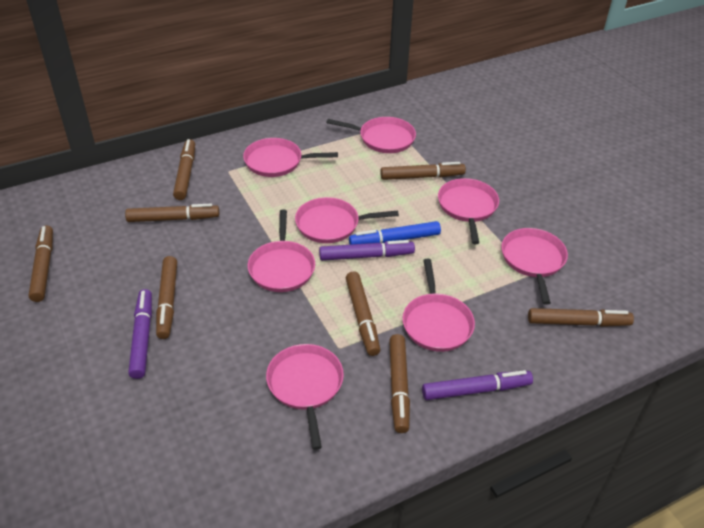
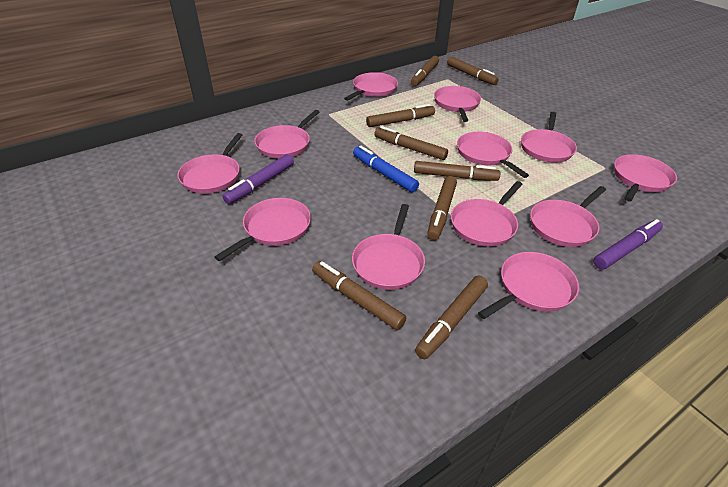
pink pan: [243,138,338,177] [248,209,315,292] [266,344,344,450] [295,197,399,243] [326,117,416,153] [403,259,475,352] [438,178,499,244] [501,228,568,305] = 8 -> [177,133,242,194] [214,198,311,261] [254,110,319,159] [344,72,398,101] [352,204,425,290] [434,86,481,122] [451,181,523,247] [457,132,529,178] [478,252,579,319] [521,112,577,163] [530,186,606,247] [614,154,677,202] = 12
purple marker: [128,289,152,379] [319,240,415,261] [422,370,533,400] = 3 -> [223,154,294,204] [593,219,663,270] = 2

